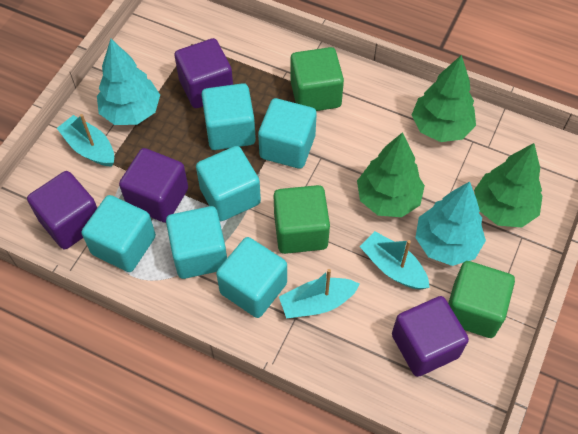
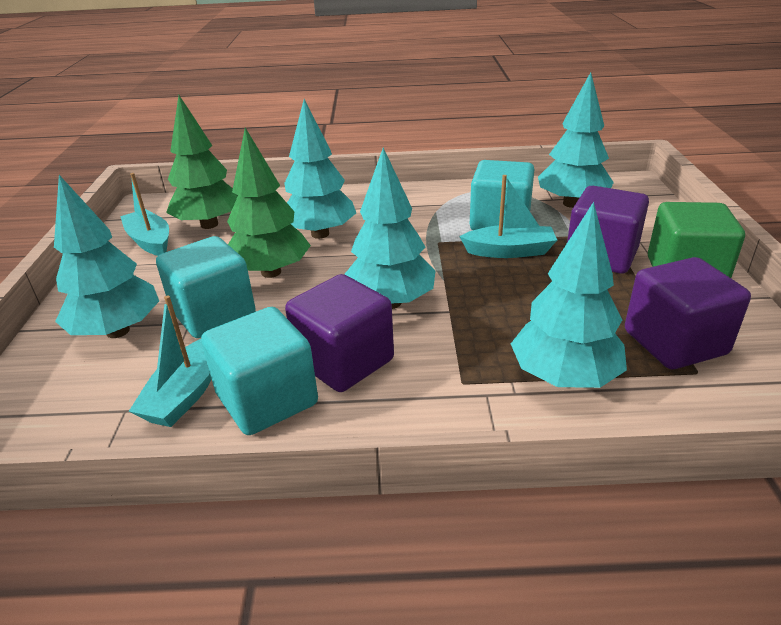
green cube: [274,185,330,254] [290,47,344,111] [448,261,515,338] = 3 -> [648,202,745,278] = 1
green tree: [357,132,425,217] [412,55,476,142] [474,143,543,227] = 3 -> [166,95,238,229] [227,128,311,278] = 2
purple cube: [27,171,97,249] [119,148,188,223] [174,38,233,108] [392,296,469,377] = 4 -> [285,274,394,392] [567,186,649,274] [625,257,751,369] = 3
turquoise cube: [82,195,156,272] [166,206,227,279] [196,146,261,221] [201,83,256,150] [216,237,287,318] [258,98,317,169] = 6 -> [156,236,256,338] [201,307,318,435] [470,160,535,230] = 3
turquoise tree: [97,39,160,125] [415,181,486,266] = 2 -> [54,175,159,338] [284,99,356,239] [344,147,435,309] [511,202,627,388] [538,72,614,208] = 5

